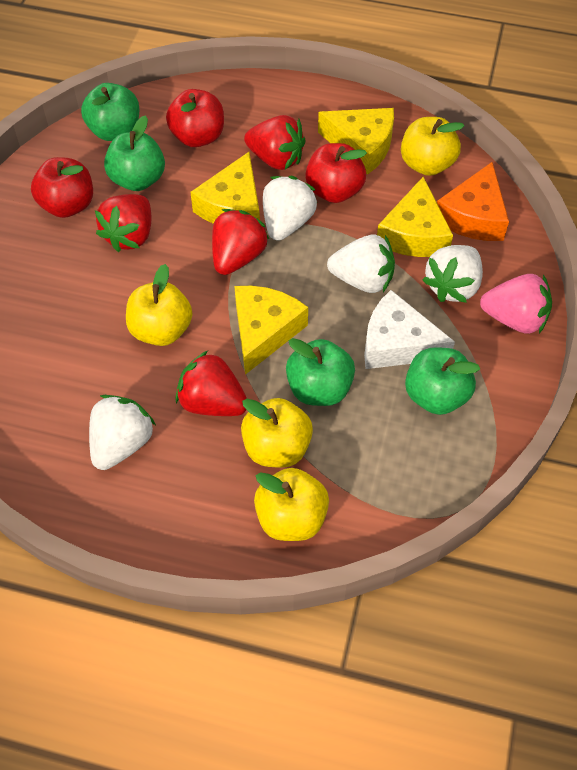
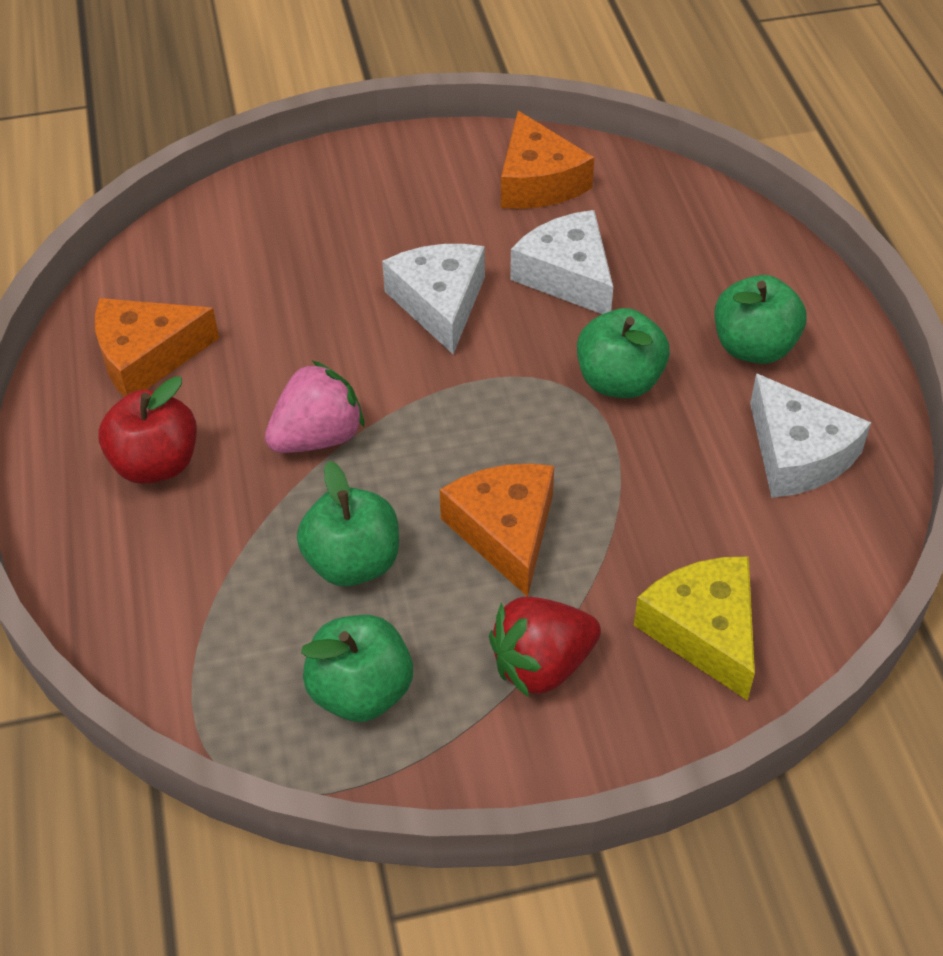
orange cheese: [437,162,509,241] = 1 -> [95,298,219,397] [440,463,554,597] [501,111,594,209] = 3
red apple: [31,157,93,218] [166,89,224,147] [305,143,367,203] = 3 -> [98,376,197,484] = 1
red strawberry: [95,194,151,252] [175,351,247,416] [212,209,269,275] [244,115,306,170] = 4 -> [489,597,601,698] = 1
white cheese: [364,290,455,369] = 1 -> [382,244,485,354] [510,210,613,314] [750,373,871,498] = 3
white strawberry: [89,395,156,470] [263,176,317,241] [327,235,395,293] [423,245,483,303] = 4 -> none = 0
yellow apple: [126,264,192,346] [241,398,313,468] [254,468,329,541] [401,117,464,176] = 4 -> none = 0
yellow cheese: [190,152,260,224] [234,286,308,374] [318,108,394,175] [377,177,453,257] = 4 -> [634,557,755,701] = 1

